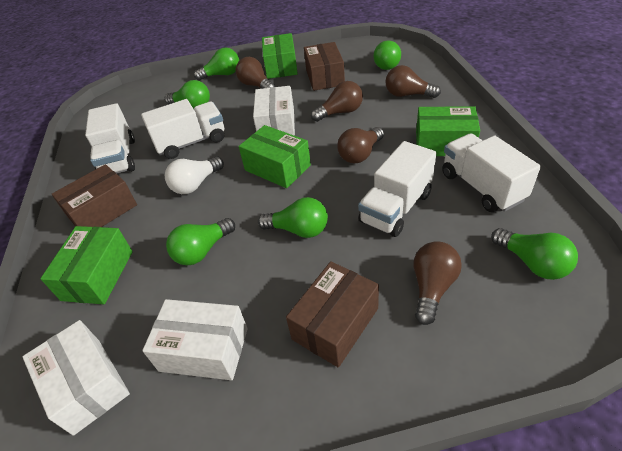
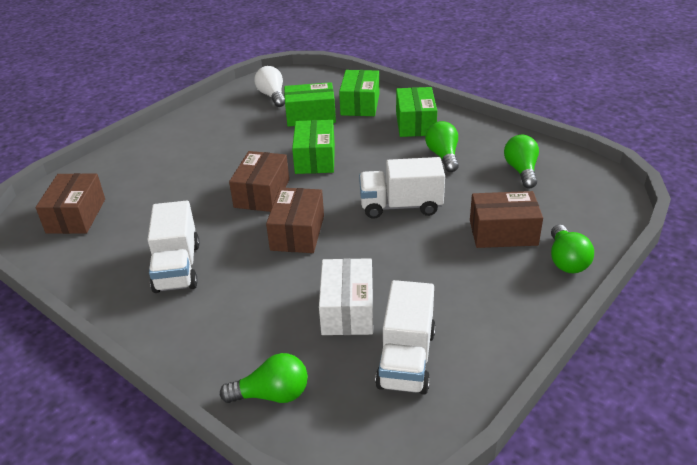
brown box: [52,164,137,227] [286,261,379,367] [304,42,345,91] = 3 -> [36,173,105,234] [229,151,289,212] [266,187,324,253] [470,191,543,248] = 4
brown light bulb: [236,57,275,89] [311,81,363,122] [337,127,384,163] [386,65,441,98] [414,241,462,325] = 5 -> none = 0
green light bulb: [165,80,210,109] [166,218,235,265] [194,47,239,81] [258,197,328,238] [374,40,401,70] [491,228,578,280] = 6 -> [220,353,308,403] [425,121,459,172] [504,135,539,188] [551,225,594,273] = 4
white box: [23,320,130,436] [142,299,248,380] [253,86,295,136] = 3 -> [319,258,373,335] = 1
white truck: [85,103,135,173] [141,99,225,159] [358,141,436,237] [442,133,541,212] = 4 -> [148,201,200,293] [359,157,445,219] [375,280,436,395] = 3

